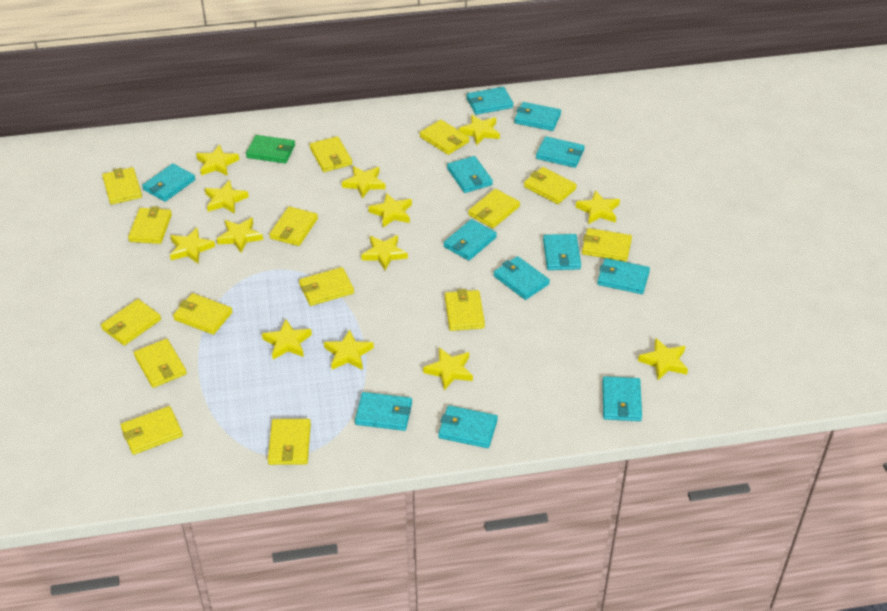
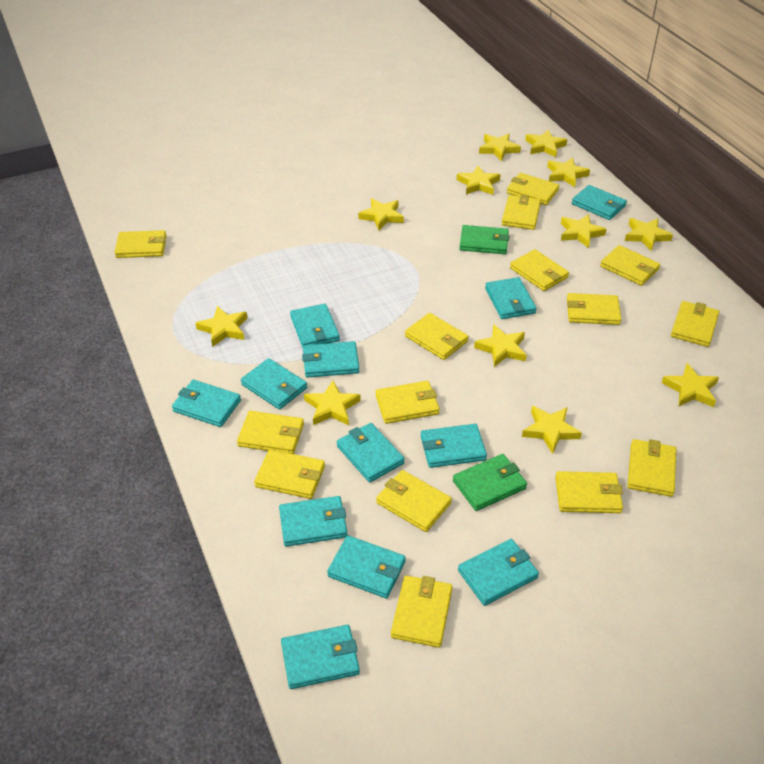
green wallet: [246,135,295,163] = 1 -> [453,454,527,511] [459,225,509,254] = 2
yellow star: [170,228,215,263] [196,144,239,176] [205,180,249,214] [217,217,263,253] [262,319,312,359] [324,329,374,370] [342,166,386,199] [361,235,408,270] [368,193,412,227] [423,348,473,390] [459,115,500,146] [576,190,620,224] [638,338,688,380] = 13 -> [195,306,247,347] [304,381,361,425] [358,198,404,231] [457,166,501,195] [474,325,527,367] [479,133,521,161] [522,406,582,454] [525,130,567,157] [547,157,590,187] [561,214,607,248] [625,218,673,251] [662,363,719,407] = 12

